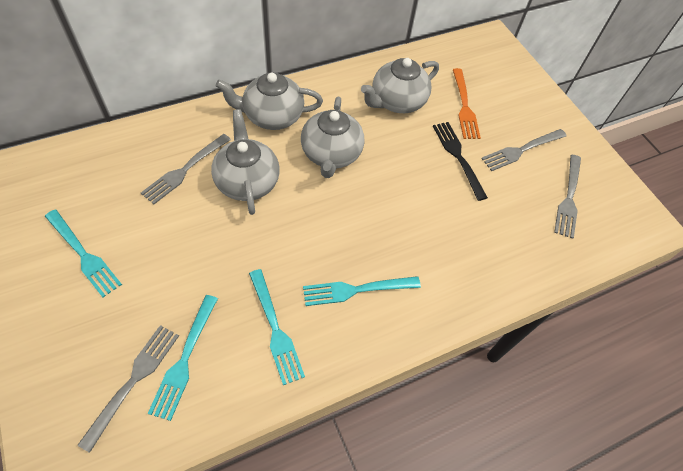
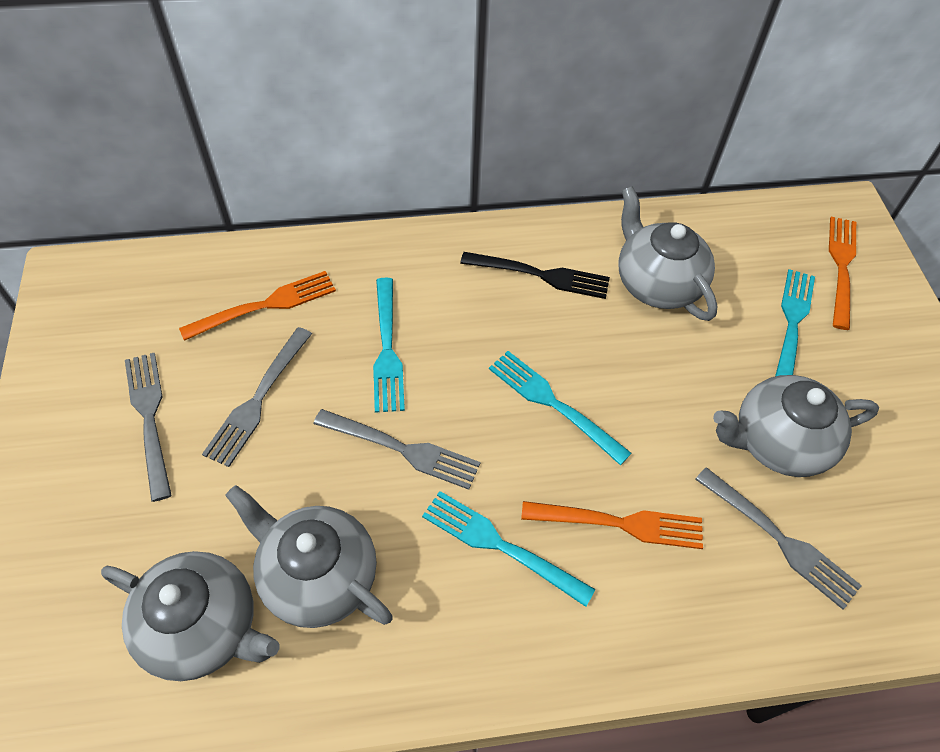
orange fork: [453,68,481,139] = 1 -> [179,271,336,341] [521,501,703,549] [829,217,856,330] = 3

